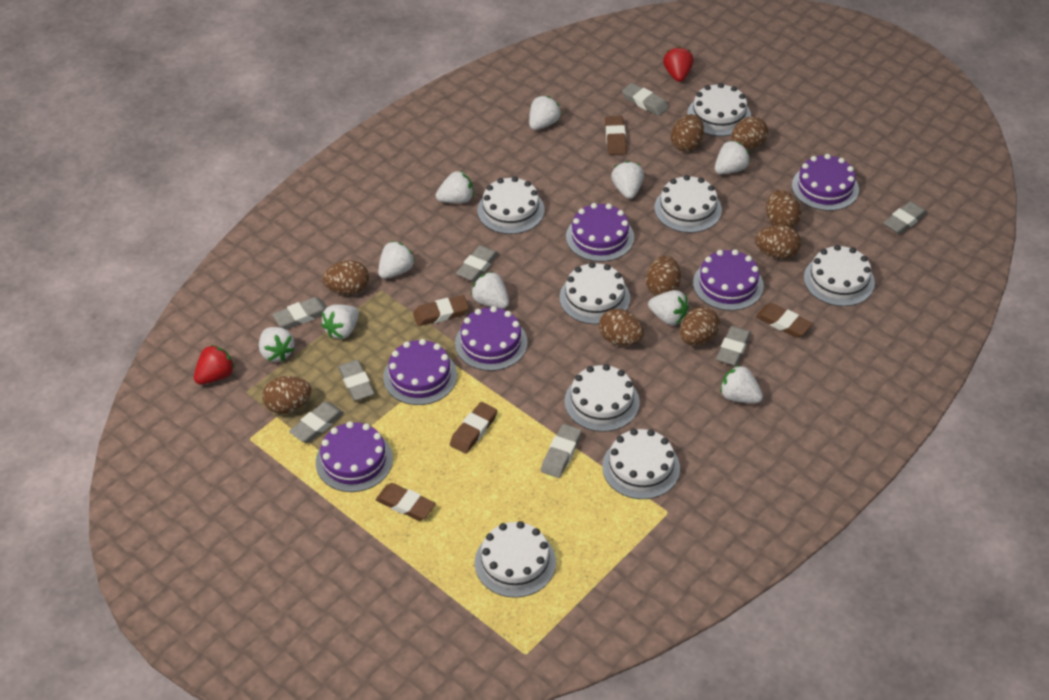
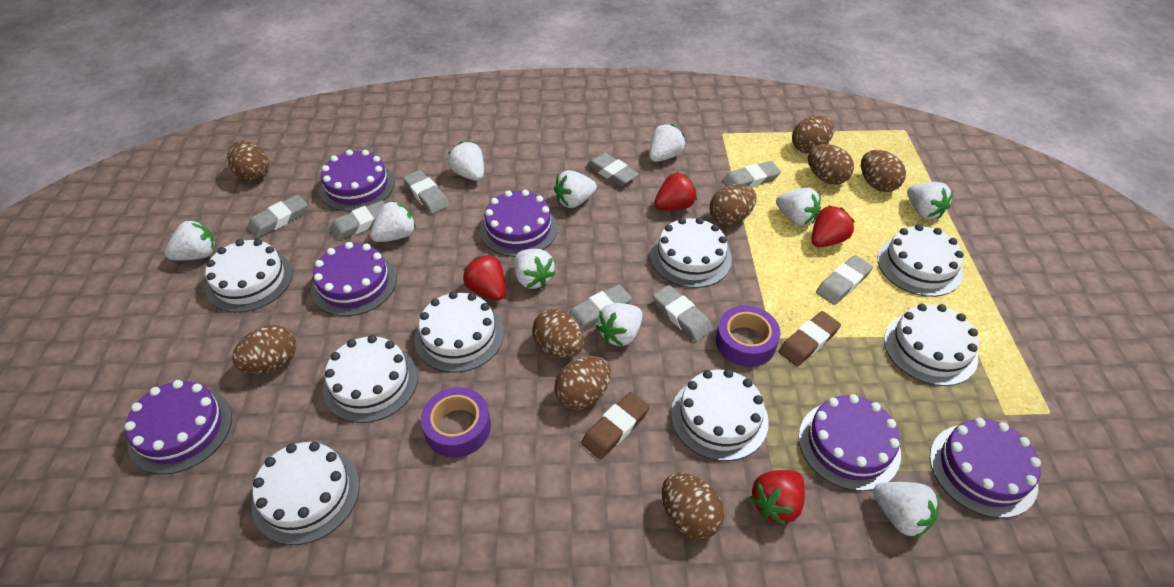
brown eraser: [376,483,436,521] [413,295,469,326] [450,402,497,454] [605,116,627,155] [756,303,813,338] = 5 -> [581,392,650,459] [779,311,841,366] = 2
purple tape: none = 0 -> [421,387,491,458] [716,305,780,367] = 2
red strawberry: [194,344,235,384] [663,47,694,82] = 2 -> [463,254,505,301] [654,172,697,210] [750,470,805,526] [811,205,855,247] = 4

